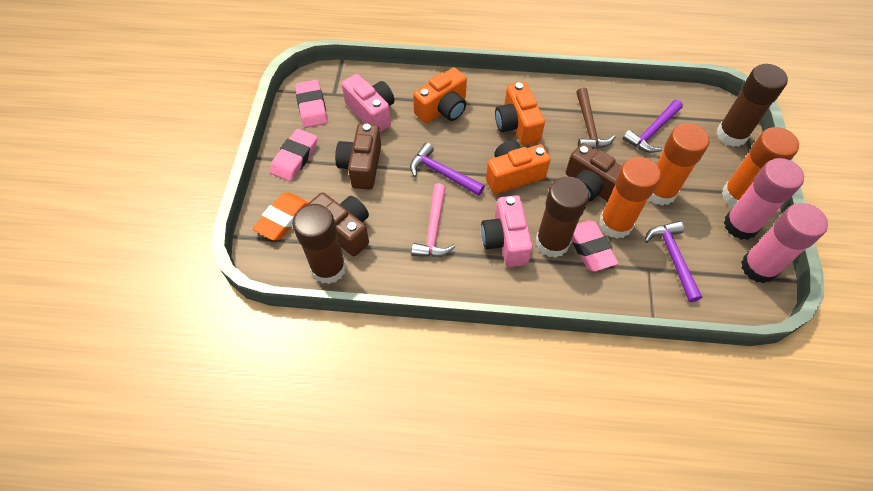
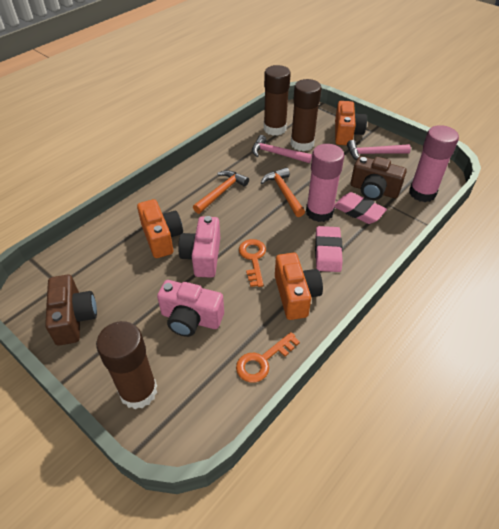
brown camera: [307,192,369,256] [335,124,381,190] [566,143,622,202] = 3 -> [45,274,97,346] [351,156,407,200] = 2
brown hammer: [576,88,615,149] = 1 -> none = 0
orange eraser: [252,192,309,240] = 1 -> none = 0
orange glue stick: [599,157,661,239] [649,123,709,205] [722,127,799,207] = 3 -> none = 0
orange hammer: none = 0 -> [193,170,249,214] [261,167,305,217] = 2
orange key: none = 0 -> [236,332,300,383] [239,239,266,287] = 2
pink eraser: [270,129,318,182] [295,80,328,128] [572,220,618,272] = 3 -> [315,226,343,272] [334,192,387,224] = 2
pink hammer: [411,183,455,257] = 1 -> [252,135,312,163] [347,140,411,160] = 2
purple hammer: [410,143,485,196] [623,100,683,153] [644,221,702,302] = 3 -> none = 0

